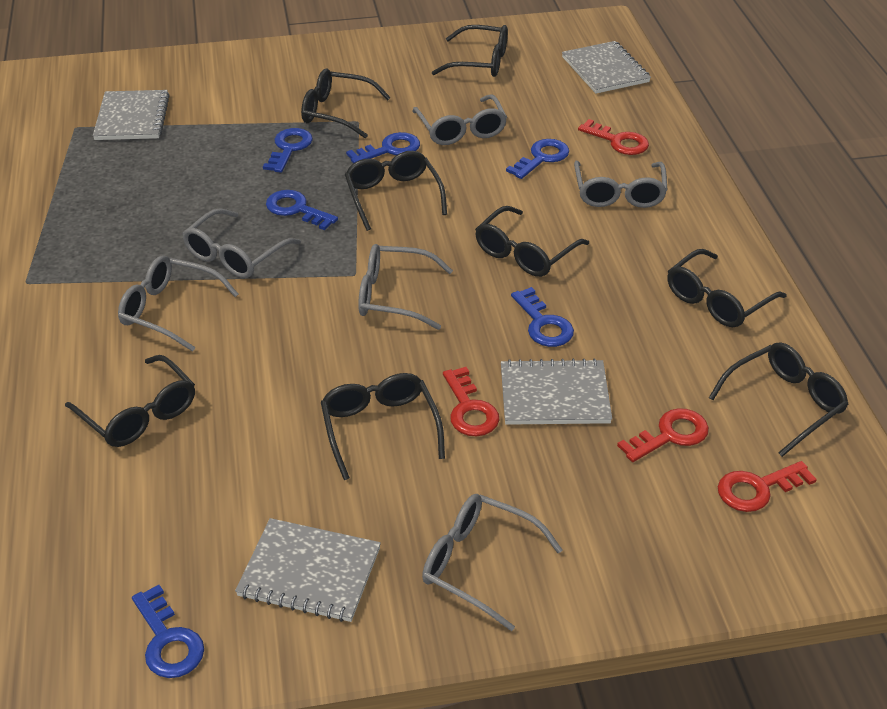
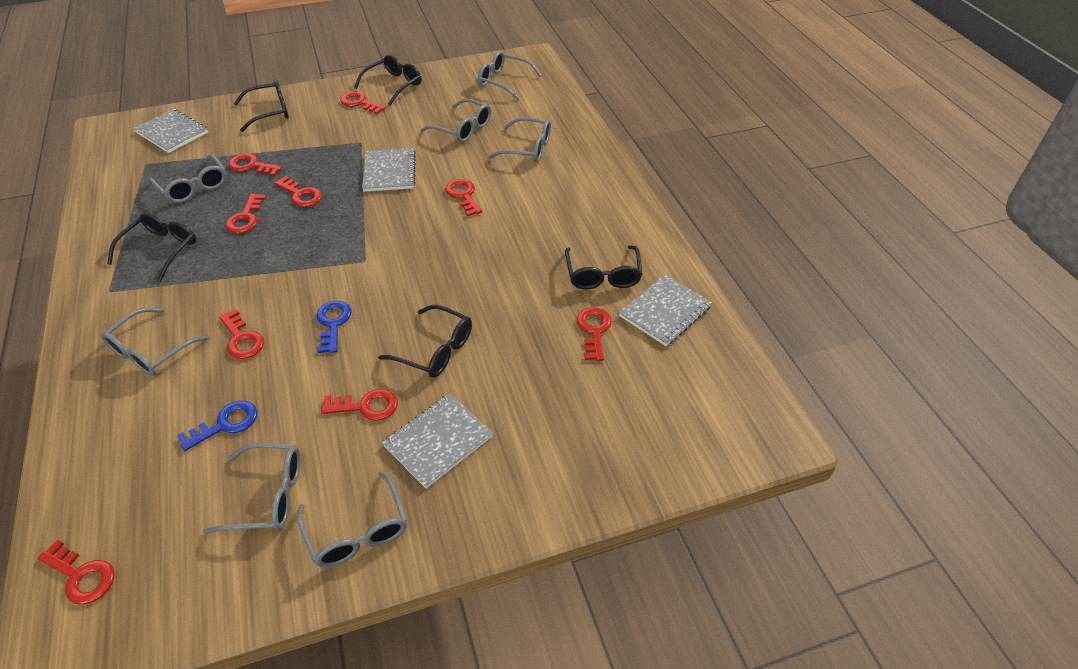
black glasses: [65,355,195,447] [301,68,391,138] [321,373,445,480] [345,151,447,231] [432,25,508,77] [475,206,589,277] [667,249,786,327] [709,342,849,457] = 8 -> [107,213,196,282] [234,80,289,132] [354,55,421,106] [378,305,472,377] [565,245,643,289] = 5
blue key: [132,585,204,678] [263,128,313,173] [266,190,338,230] [346,132,420,163] [506,139,569,179] [511,287,574,347] = 6 -> [177,401,257,451] [316,301,351,353] = 2
grey glasses: [118,255,238,352] [182,208,301,278] [358,244,453,330] [412,94,507,145] [422,494,563,631] [574,161,668,208] = 6 -> [101,308,210,376] [149,154,227,203] [203,443,301,534] [297,471,407,568] [421,99,491,143] [478,51,541,100] [488,117,551,162] = 7
red key: [443,367,499,437] [578,119,649,155] [617,408,709,462] [718,461,817,512] = 4 -> [37,540,115,605] [219,309,264,359] [226,194,266,234] [229,154,282,176] [274,176,322,207] [321,389,398,421] [340,92,386,114] [446,179,482,217] [577,307,612,361] = 9

